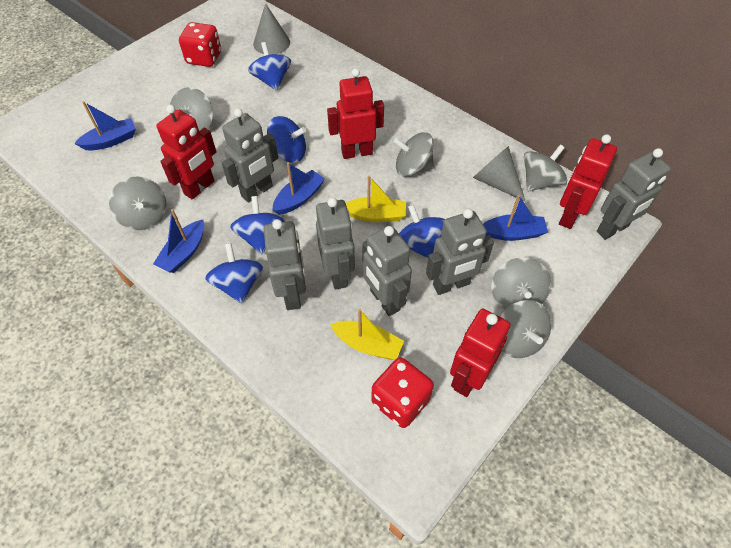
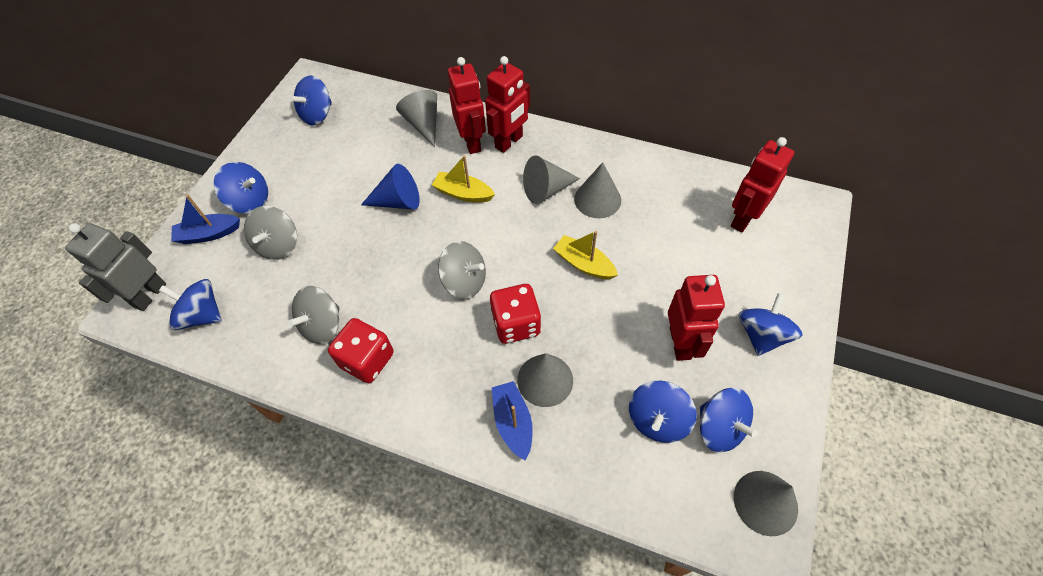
blue boat: [74,101,136,151] [153,209,204,273] [273,162,325,215] [483,195,548,241] = 4 -> [171,195,240,244] [492,381,533,461] = 2
blue cone: none = 0 -> [361,164,420,209] = 1
blue spinning top: [205,243,263,304] [230,196,285,254] [248,42,291,91] [267,116,306,163] [399,204,445,258] = 5 -> [159,279,222,330] [214,162,268,214] [290,76,332,125] [629,380,697,443] [700,388,757,452] [739,293,803,356] = 6
grey cone: [253,3,290,55] [473,146,526,202] = 2 -> [396,90,437,147] [517,353,573,407] [523,156,580,204] [574,162,621,218] [734,471,798,536] = 5
grey robot: [222,108,278,202] [264,219,306,310] [316,197,355,290] [362,226,412,316] [426,209,494,295] [597,148,671,240] = 6 -> [65,223,166,311] = 1
grey spinning top: [109,176,167,230] [170,87,213,131] [393,132,434,177] [492,257,551,310] [499,300,551,358] [524,145,567,191] = 6 -> [244,206,297,260] [288,286,340,344] [438,241,486,299] = 3

